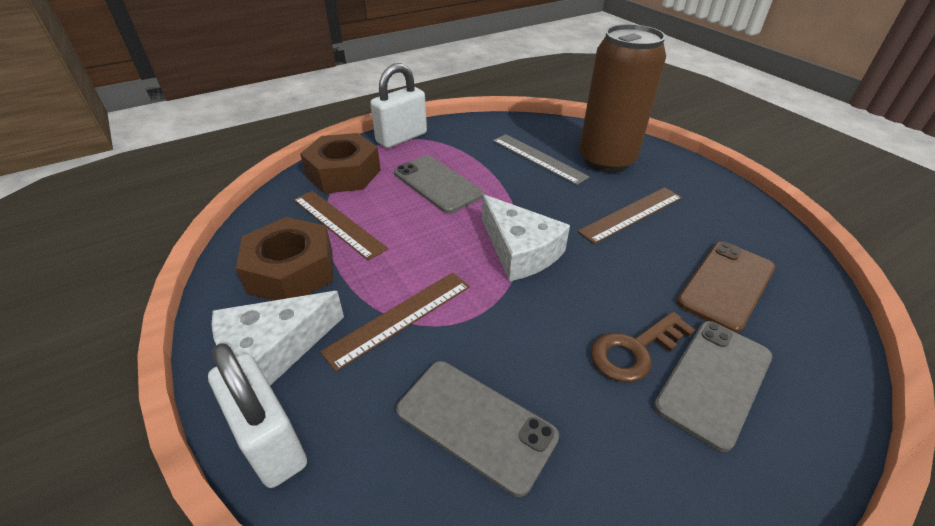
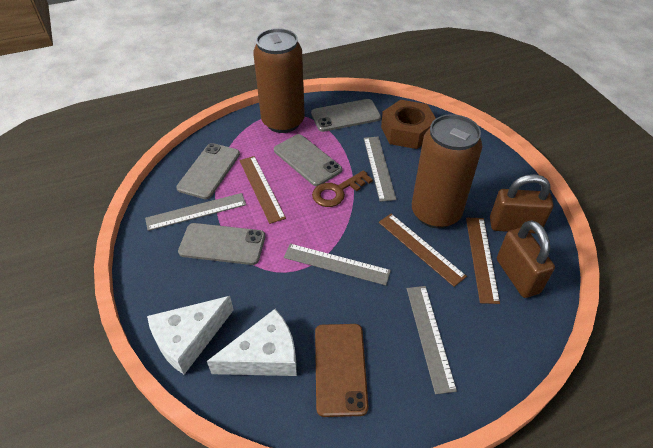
brown can: [579,24,666,173] = 1 -> [253,28,305,133] [412,114,482,229] = 2
brown nut: [236,217,333,301] [300,133,381,194] = 2 -> [381,100,436,149] = 1
brown padlock: none = 0 -> [490,174,554,234] [497,220,555,298] = 2
grey phone: [394,155,484,214] [396,361,559,497] [654,321,772,452] = 3 -> [176,143,240,199] [178,223,265,265] [274,134,342,186] [311,99,381,132] = 4
grey ruler: [493,134,590,185] = 1 -> [145,193,246,231] [284,244,391,285] [364,137,396,202] [407,286,457,394] = 4
white padlock: [208,343,307,488] [370,63,427,148] = 2 -> none = 0

